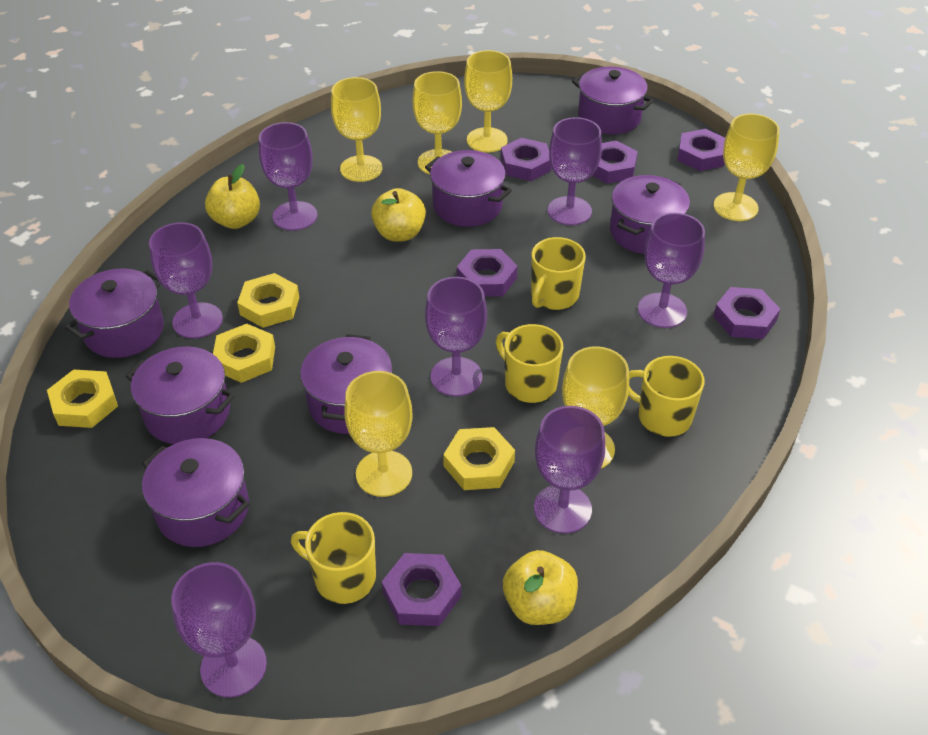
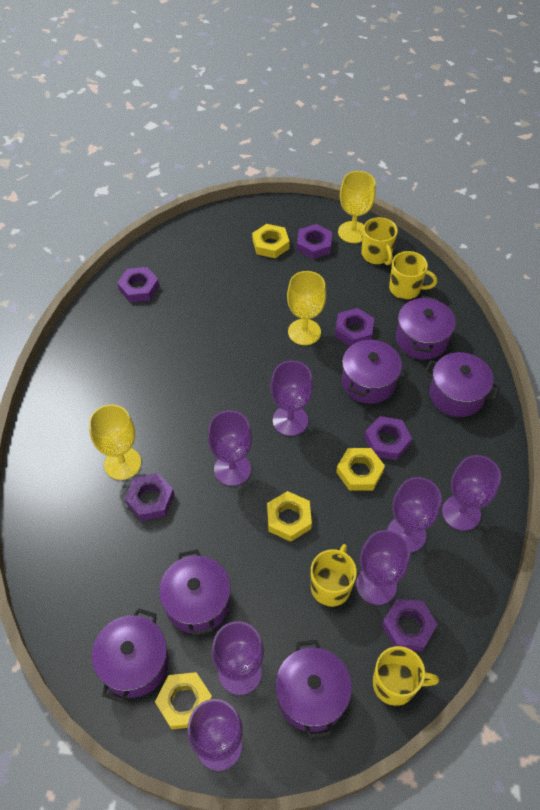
purple pot: [65,268,164,358] [126,347,235,444] [142,438,250,547] [300,334,393,434] [425,150,512,227] [572,67,654,135] [610,175,690,254] = 7 -> [92,608,169,703] [159,549,231,636] [275,640,352,739] [342,338,402,404] [396,296,456,360] [424,352,500,417] = 6
yellow apple: [205,164,260,229] [371,188,426,242] [503,550,578,625] = 3 -> none = 0
yellow goblet: [331,77,382,182] [344,371,413,497] [413,71,462,174] [464,50,512,153] [562,346,629,469] [714,114,780,221] = 6 -> [89,404,141,480] [287,271,326,345] [338,171,376,243] = 3

